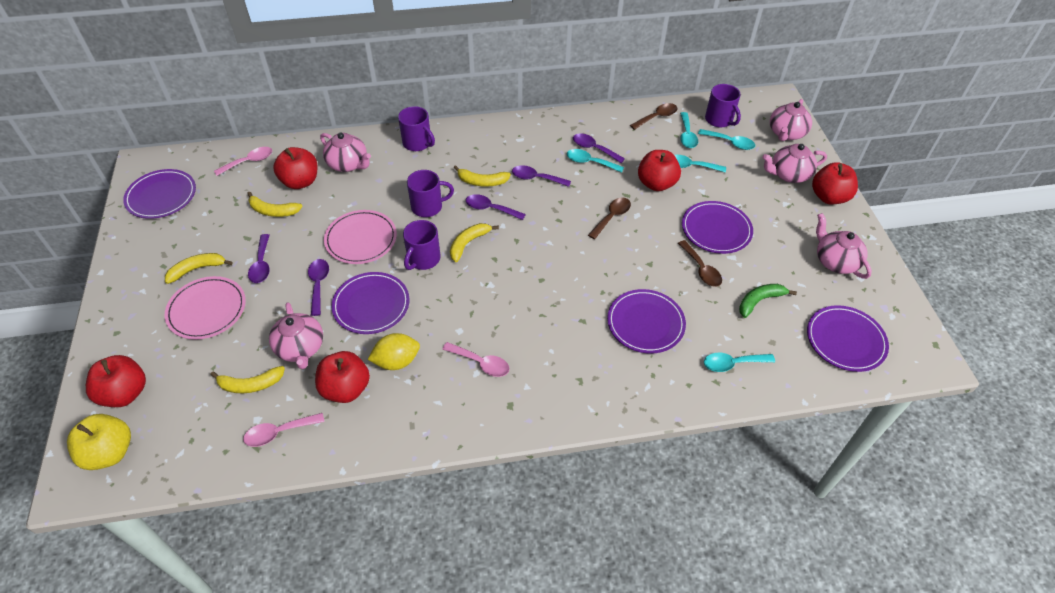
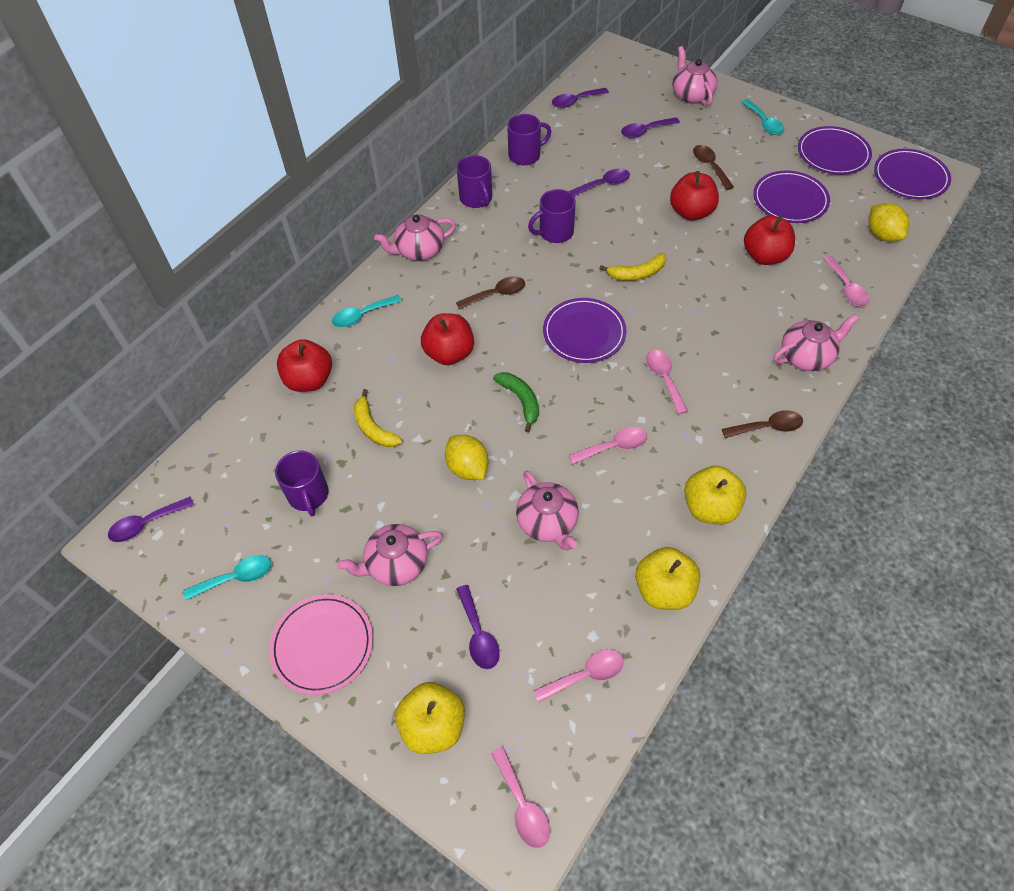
pink plate: [165,276,246,340] [324,210,397,264] = 2 -> [269,594,373,695] = 1
pink spoon: [214,147,272,176] [243,413,325,447] [442,342,510,377] = 3 -> [491,747,550,848] [533,650,624,702] [568,427,647,464] [646,350,688,414] [823,256,869,307] = 5
purple plate: [123,169,196,219] [331,272,410,334] [607,289,686,353] [682,201,753,254] [807,305,889,372] = 5 -> [543,298,626,363] [753,171,830,223] [798,126,872,175] [874,149,951,199] = 4
red apple: [86,355,146,407] [273,147,317,189] [315,351,370,403] [638,150,681,191] [812,162,858,204] = 5 -> [277,339,332,392] [421,313,474,365] [670,171,719,221] [744,215,795,265] = 4
turquoise spoon: [567,149,624,173] [674,155,726,173] [680,112,698,148] [698,129,755,150] [704,353,775,372] = 5 -> [183,555,271,600] [332,295,402,327] [742,99,784,135] = 3
yellow apple: [67,414,131,470] = 1 -> [395,682,465,754] [635,547,700,610] [684,466,746,524] = 3
yellow banana: [165,253,233,284] [210,366,285,393] [247,192,303,217] [450,223,499,262] [453,165,511,187] = 5 -> [354,389,402,447] [599,253,666,281] = 2
yellow lemon: [367,333,420,370] = 1 -> [445,435,489,480] [869,203,909,241] = 2

